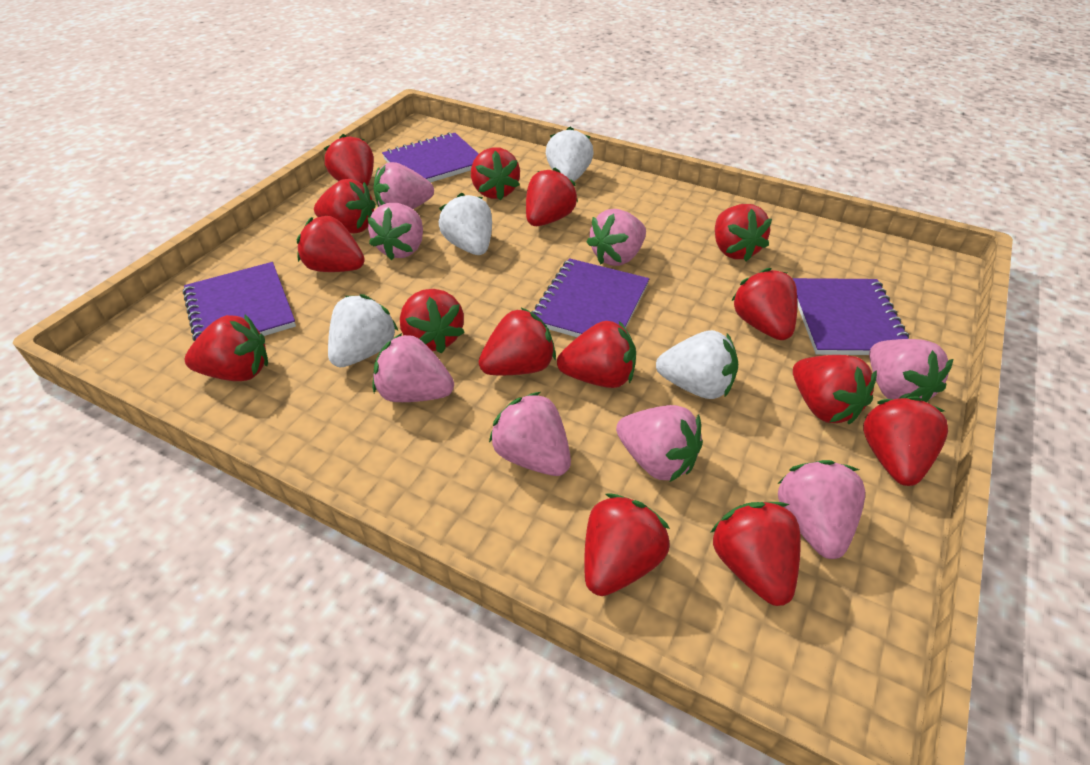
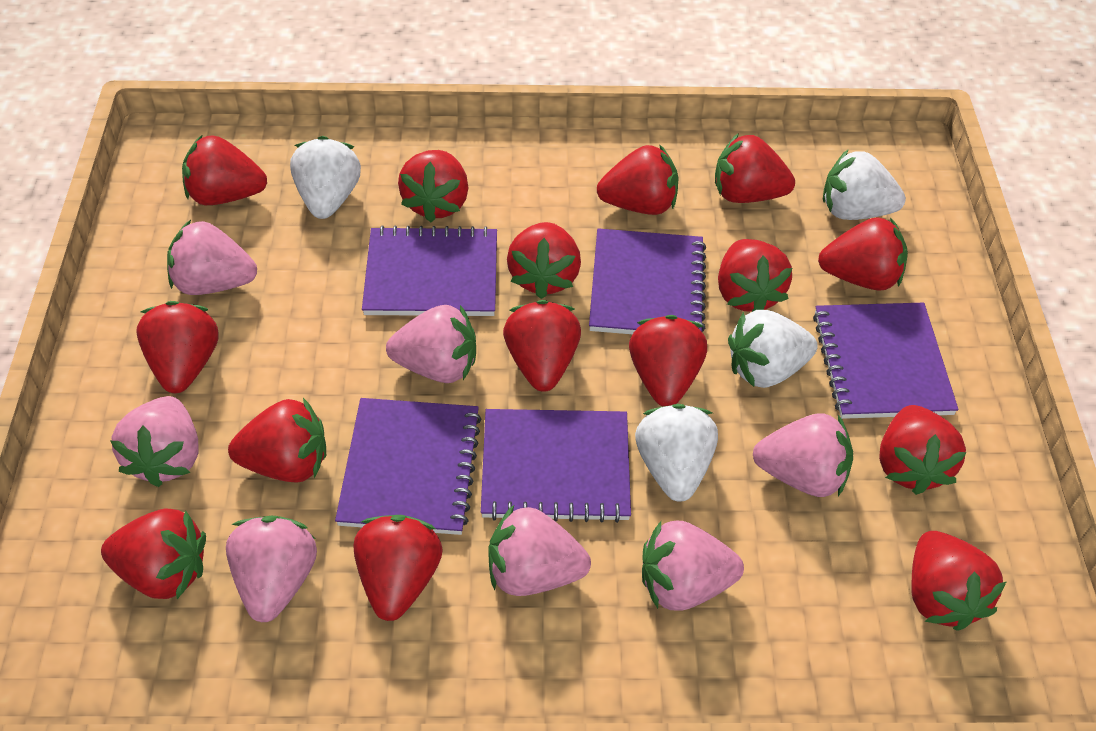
pink strawberry: [367,203,423,260] [373,162,434,209] [373,333,454,402] [489,392,571,476] [587,209,646,266] [616,405,703,482] [778,460,865,559] [869,339,953,402] = 8 -> [111,396,198,487] [167,220,257,295] [226,516,317,622] [386,305,476,383] [488,505,591,596] [642,521,744,611] [753,413,853,497] = 7
purple notebook: [183,262,296,341] [382,132,478,183] [531,258,649,337] [792,278,909,355] = 4 -> [335,398,482,535] [362,225,497,316] [481,409,631,523] [589,228,706,334] [813,303,959,419] = 5

